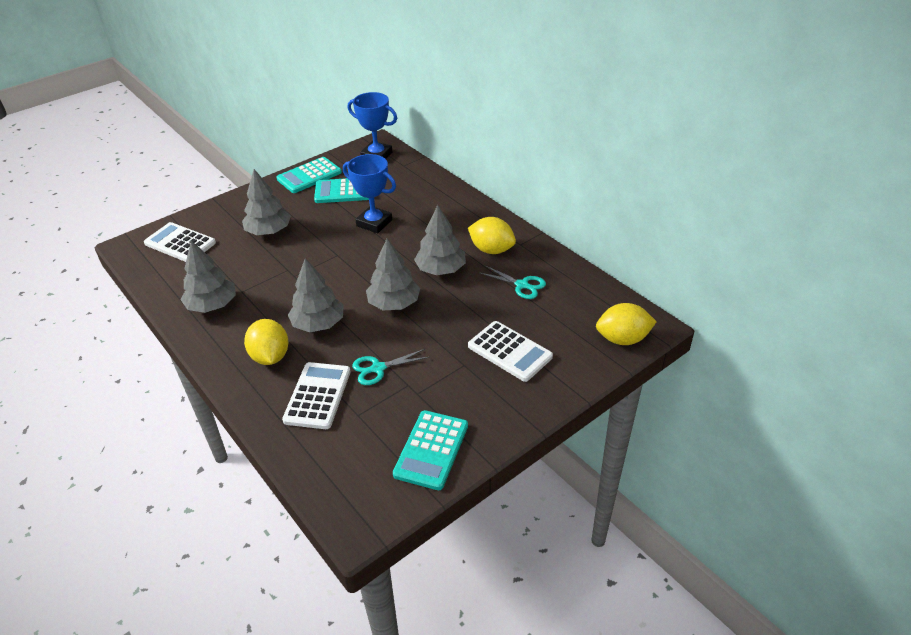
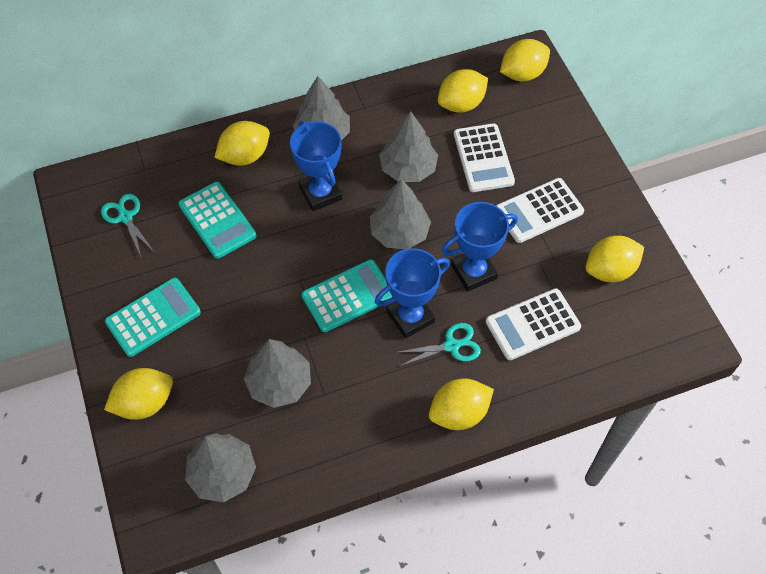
blue trophy: [343,154,396,233] [348,92,397,159] = 2 -> [290,121,342,211] [375,248,450,339] [442,202,518,292] = 3
yellow lemon: [244,319,288,365] [468,217,516,254] [596,303,657,345] = 3 -> [104,368,173,420] [214,121,270,166] [429,379,494,430] [438,69,488,113] [500,39,550,81] [585,236,644,282] = 6

